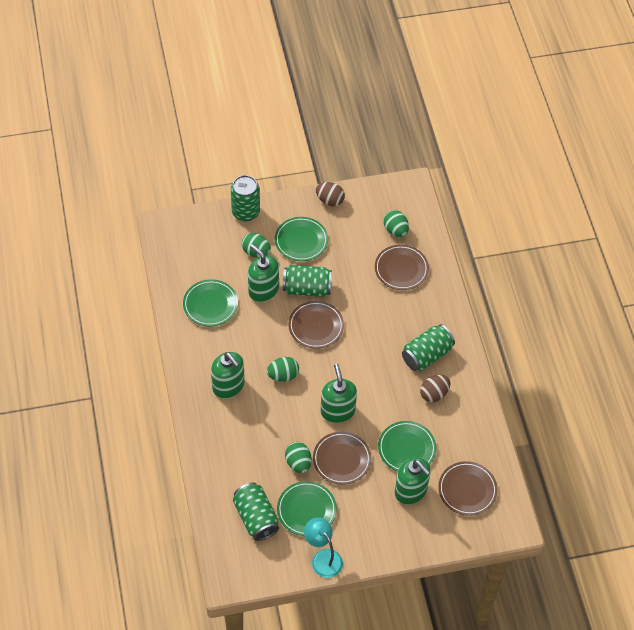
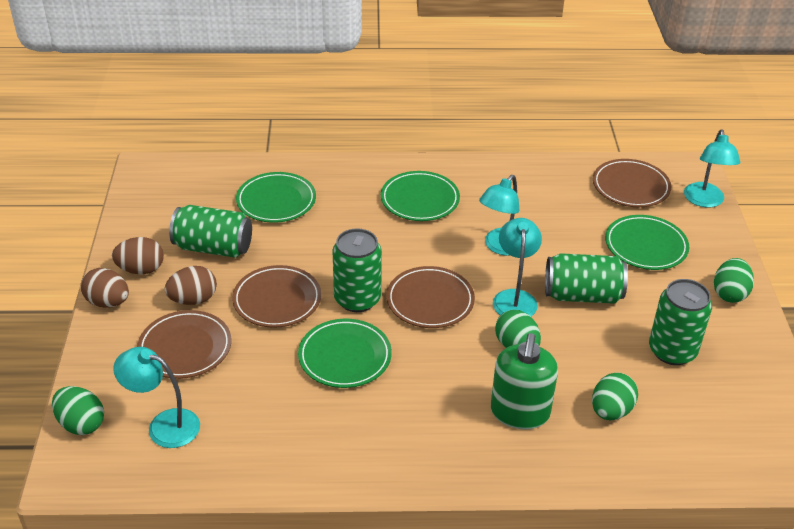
brown egg: [316,182,345,206] [420,375,450,402] = 2 -> [81,268,129,308] [112,237,164,274] [165,266,217,305] = 3
green soap dispenser: [211,352,245,399] [248,244,279,302] [321,364,357,423] [395,457,431,505] = 4 -> [491,333,558,429] = 1
turquoise lamp: [304,517,343,578] = 1 -> [113,347,200,448] [479,175,519,256] [493,218,542,317] [684,130,740,208] = 4

